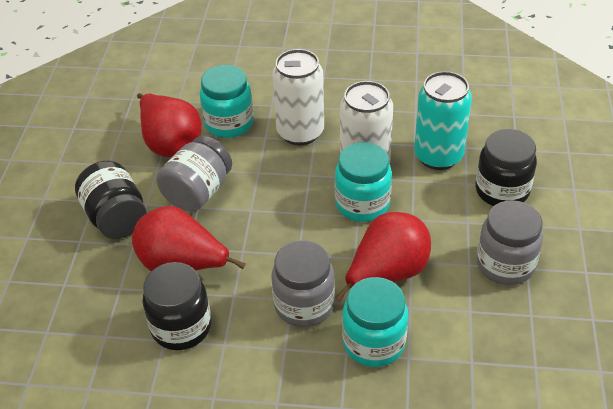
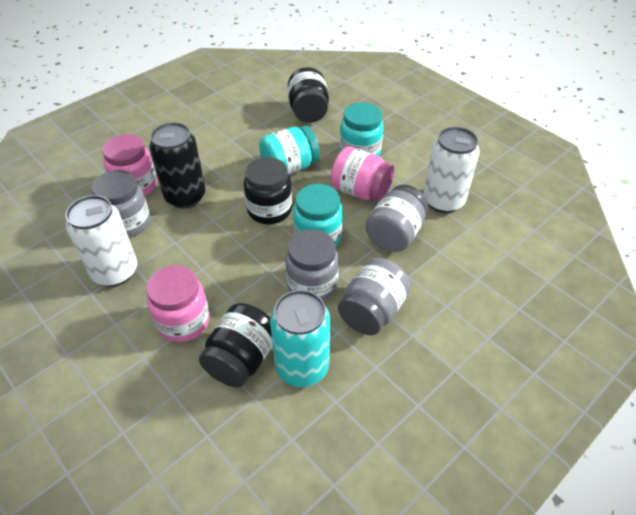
black can: none = 0 -> [149,122,206,208] = 1
grey jar: [157,136,232,212] [272,240,335,327] [477,200,543,285] = 3 -> [92,170,150,237] [285,230,339,301] [338,258,411,335] [365,185,428,252] = 4
pink jar: none = 0 -> [102,134,157,196] [146,265,210,342] [331,146,394,202] = 3
red pear: [132,206,246,271] [137,93,202,157] [335,212,431,302] = 3 -> none = 0

